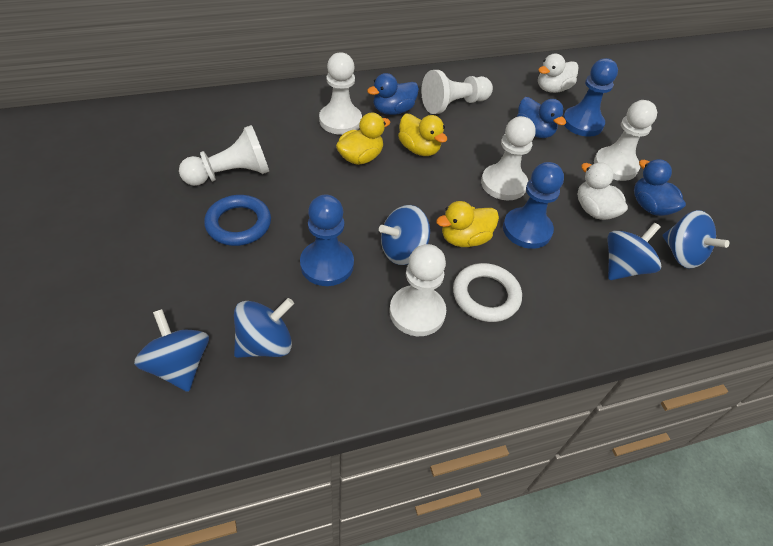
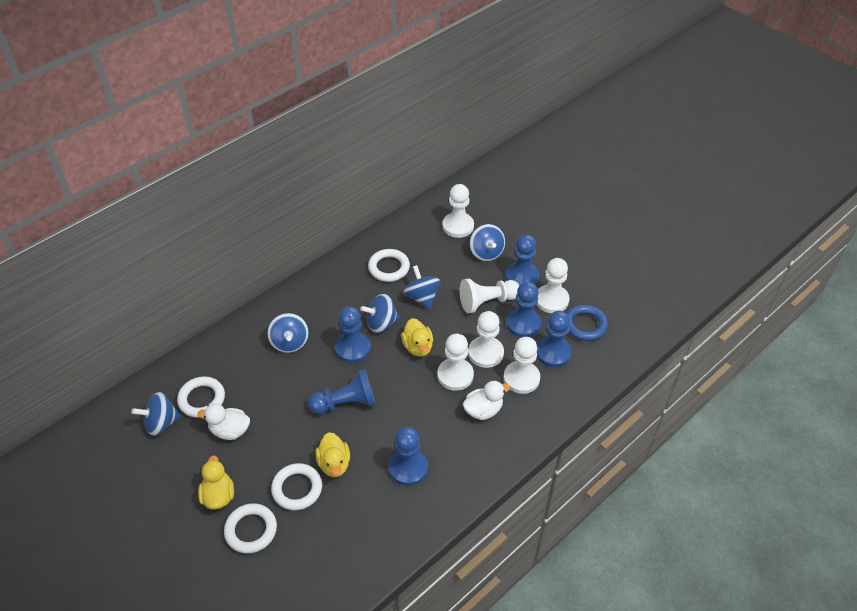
blue duck: [367,73,419,115] [517,97,566,138] [634,159,686,216] = 3 -> none = 0
blue pawn: [300,194,354,286] [503,162,564,249] [563,58,618,137] = 3 -> [308,369,376,414] [335,306,371,363] [389,427,428,486] [506,234,539,286] [506,282,541,337] [537,311,572,367] = 6
white ring: [453,263,522,322] = 1 -> [177,376,225,418] [224,503,277,553] [271,463,322,510] [368,249,410,282] = 4

